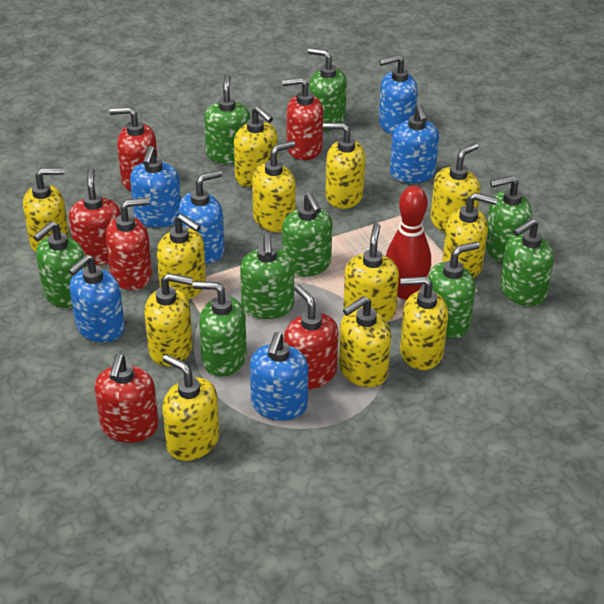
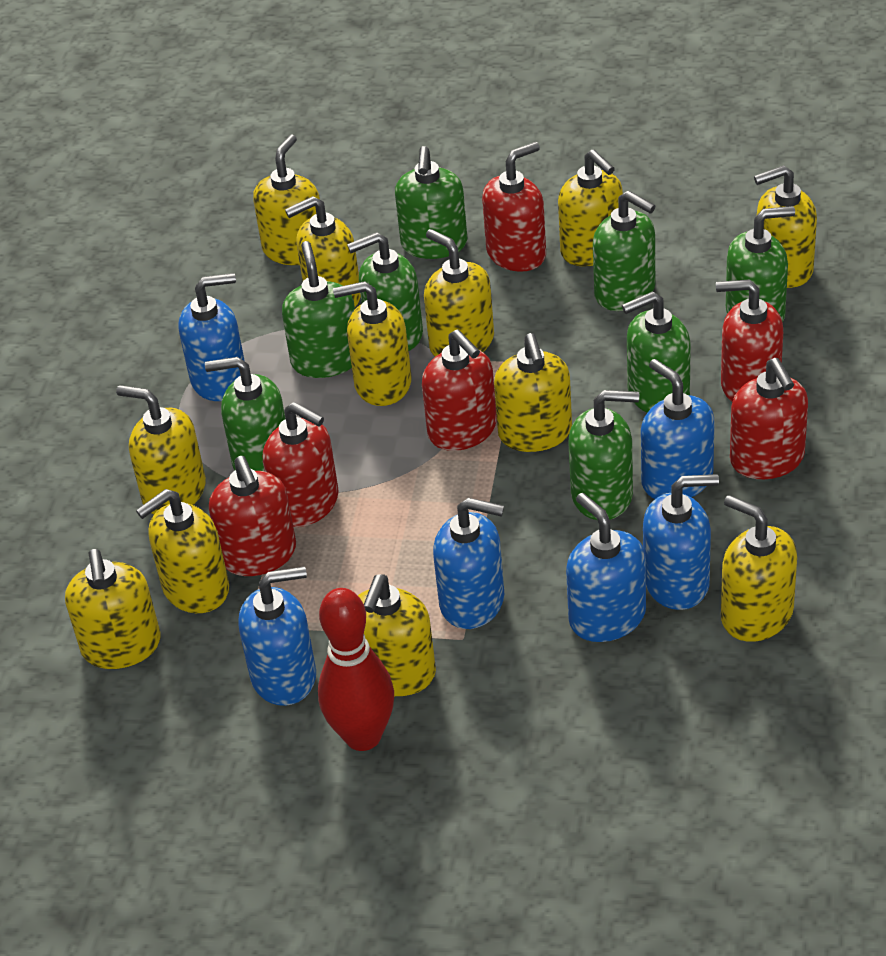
green soap dispenser: [33,221,86,308] [192,281,247,377] [204,74,251,164] [240,234,294,319] [282,193,332,277] [308,48,347,131] [428,242,480,338] [486,176,532,262] [500,218,554,306] = 9 -> [205,357,286,471] [282,241,355,378] [347,232,423,351] [395,146,467,259] [569,390,639,520] [593,191,655,311] [622,291,691,413] [726,206,795,323] = 8

